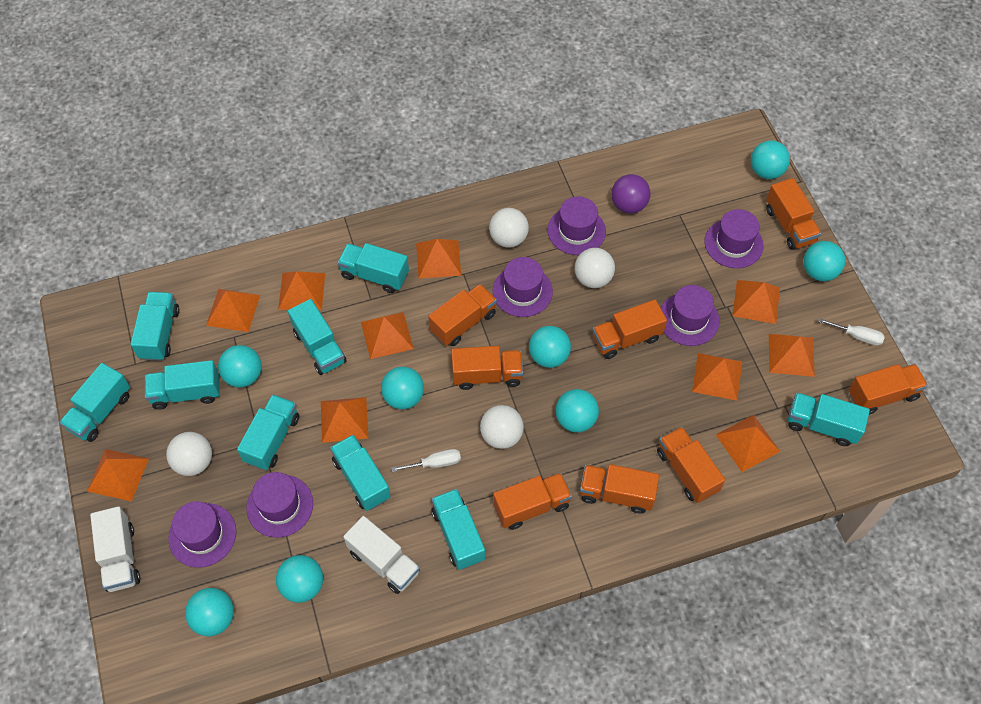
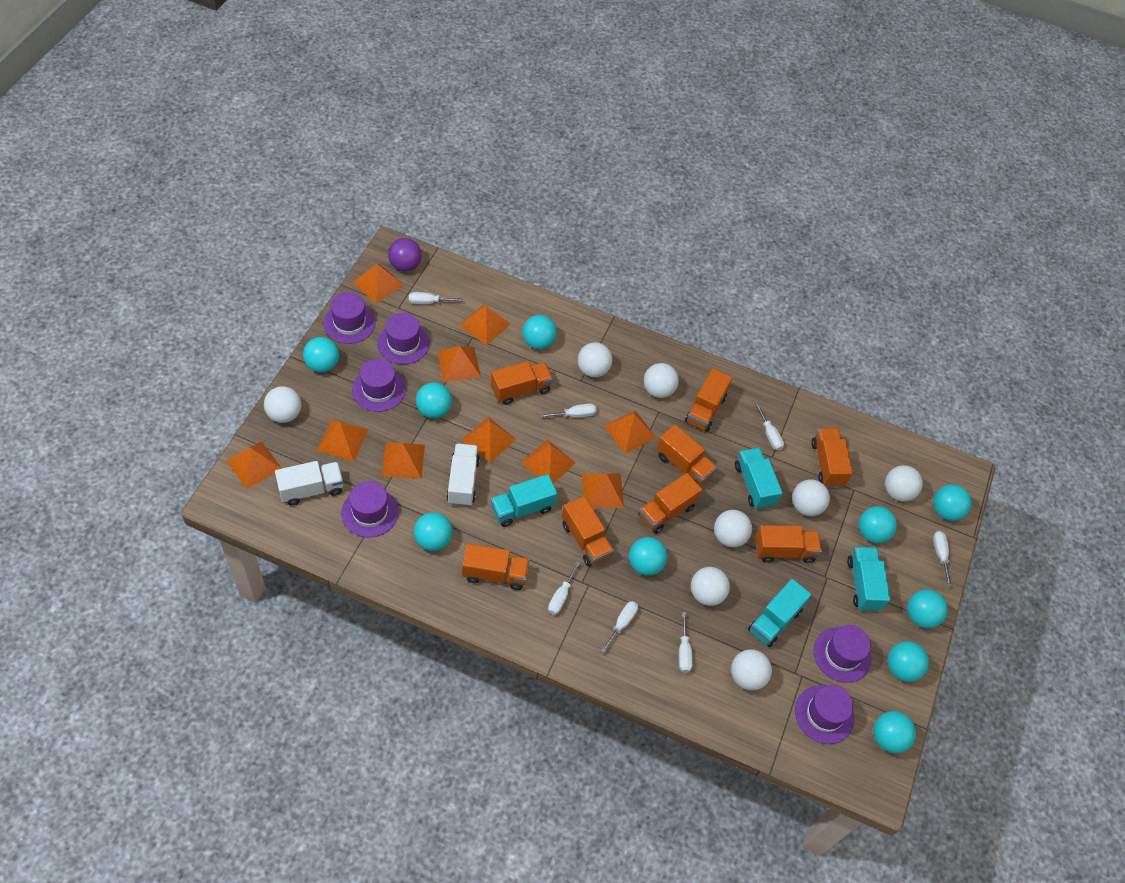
turquoise ball: [185,588,234,636] [218,345,262,387] [276,555,323,603] [381,367,424,409] [529,326,571,368] [556,389,599,432] [751,140,790,179] [803,241,845,281] = 8 -> [303,337,339,373] [414,512,452,551] [416,382,452,418] [522,315,557,349] [629,537,667,576] [859,506,897,543] [873,711,916,753] [888,641,929,682] [907,589,948,628] [933,484,972,521] = 10
turquoise truck: [59,363,130,442] [131,292,180,361] [145,360,220,410] [237,394,299,470] [288,299,346,375] [330,435,391,511] [337,243,409,293] [431,489,485,570] [788,393,870,446] = 9 -> [491,474,557,527] [735,447,783,509] [748,579,811,647] [847,547,890,612] = 4
white ball: [166,432,212,476] [480,405,524,449] [489,208,529,248] [575,248,615,288] = 4 -> [264,386,301,423] [578,342,612,377] [644,363,679,398] [691,567,730,606] [714,510,752,547] [731,649,772,690] [792,479,830,516] [885,465,923,502] = 8
white screwdriver: [391,449,461,472] [818,318,885,346] = 2 -> [409,292,463,304] [540,403,597,418] [548,562,580,615] [601,601,638,653] [679,612,693,673] [755,403,784,450] [933,531,952,587] = 7

